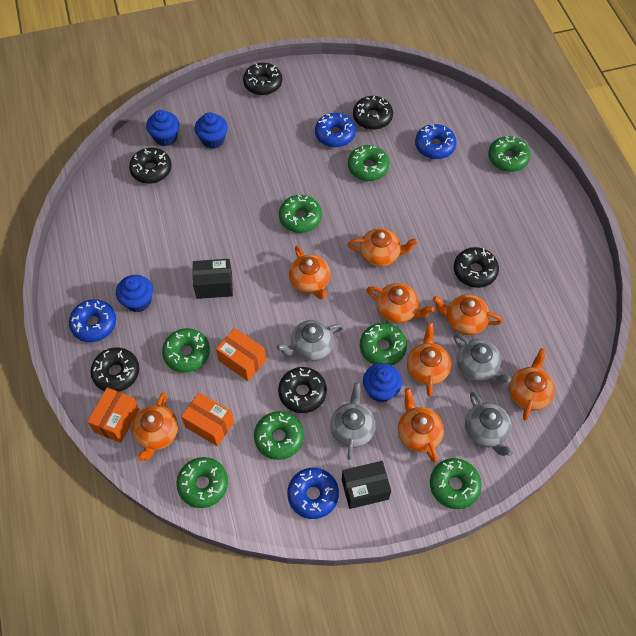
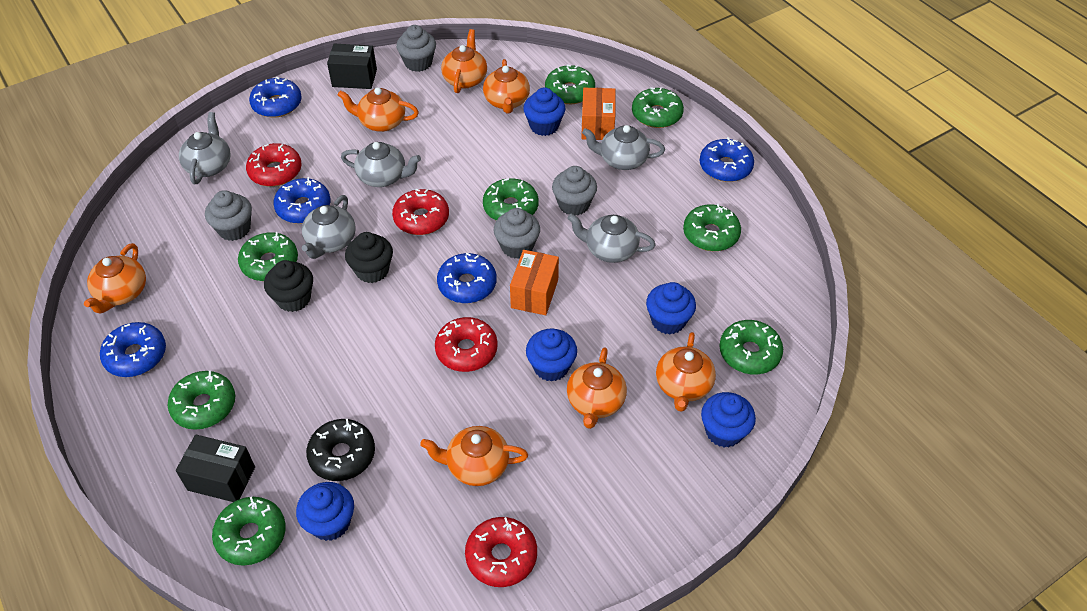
black cupcake: none = 0 -> [264,260,313,312] [345,232,393,283] = 2
black donut: [91,347,139,392] [129,148,172,184] [243,63,282,95] [278,367,327,413] [353,96,393,130] [454,247,499,288] = 6 -> [306,419,375,481] = 1
blue cupcake: [116,275,153,312] [146,110,179,146] [195,112,228,149] [363,363,402,402] = 4 -> [296,482,354,541] [523,87,565,136] [526,329,577,382] [646,282,696,334] [701,392,756,447] = 5
blue donut: [69,299,116,342] [287,468,339,519] [315,113,356,147] [415,124,457,159] = 4 -> [100,322,166,377] [249,77,302,118] [273,177,330,224] [437,253,497,303] [700,137,754,182] = 5
grey cupcake: none = 0 -> [205,190,252,241] [396,25,436,72] [493,208,540,259] [552,166,597,215] = 4
grey teapot: [276,320,344,362] [330,382,376,460] [454,334,511,385] [465,392,513,456] = 4 -> [179,112,231,184] [302,195,356,259] [341,142,421,187] [567,214,656,263] [582,125,665,170] = 5
orange box: [87,387,139,443] [181,392,234,446] [216,328,266,381] = 3 -> [510,250,559,315] [581,88,615,140] = 2
orange teapot: [132,393,178,461] [289,246,331,299] [348,228,418,267] [366,283,434,323] [398,388,444,463] [407,323,451,396] [433,294,503,335] [509,348,555,420] = 8 -> [84,243,146,314] [338,87,419,132] [420,426,528,486] [441,29,487,93] [483,59,530,113] [567,347,627,429] [656,332,716,412] = 7
red donut: none = 0 -> [246,143,302,187] [392,189,449,235] [435,317,498,372] [465,517,537,587] = 4

